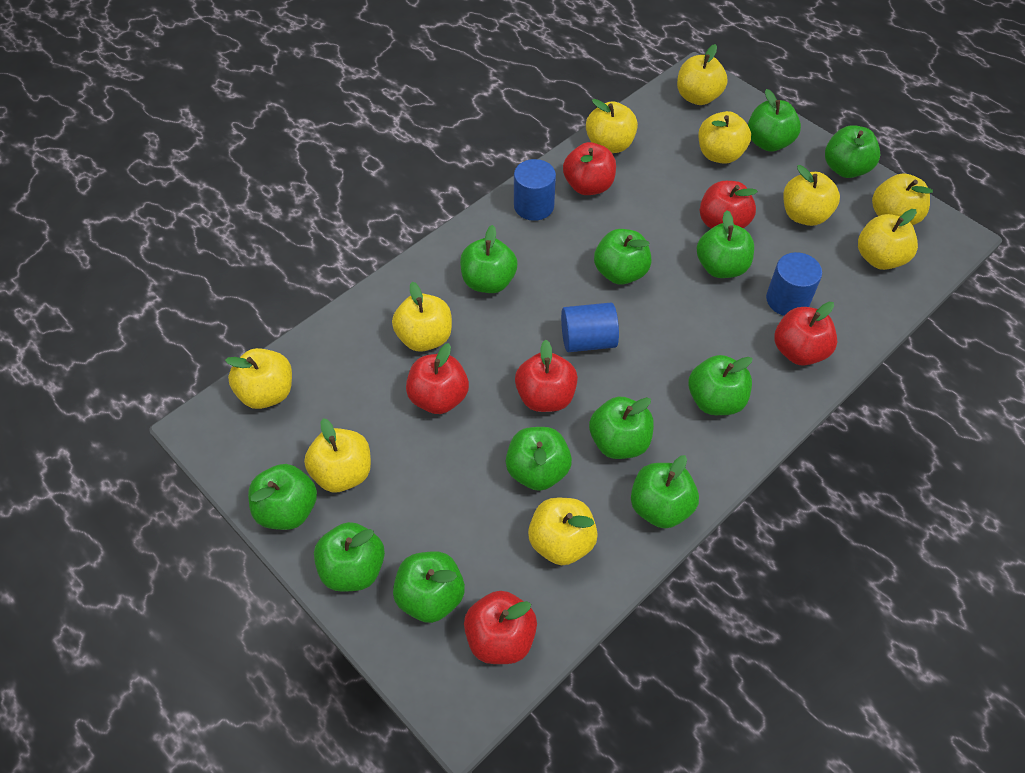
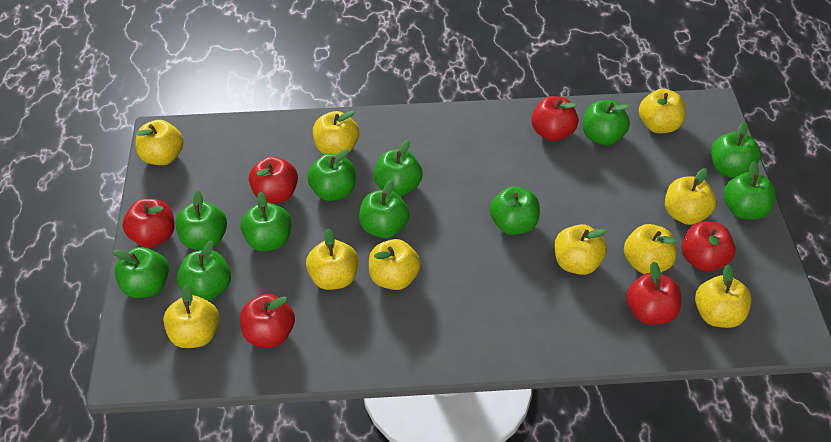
blue cylinder: [514,159,556,221] [561,303,619,352] [766,252,822,316] = 3 -> none = 0
green apple: [248,464,317,530] [314,522,385,592] [393,551,465,623] [460,225,518,293] [506,427,572,491] [589,397,654,459] [594,229,651,285] [631,455,699,528] [689,355,753,415] [697,211,754,278] [748,89,801,152] [825,125,880,178] = 12 -> [113,247,169,298] [175,190,227,250] [177,240,231,301] [240,192,292,251] [307,149,356,201] [359,180,409,238] [374,140,422,196] [490,186,540,235] [583,100,630,145] [711,122,761,178] [724,161,776,220] = 11

